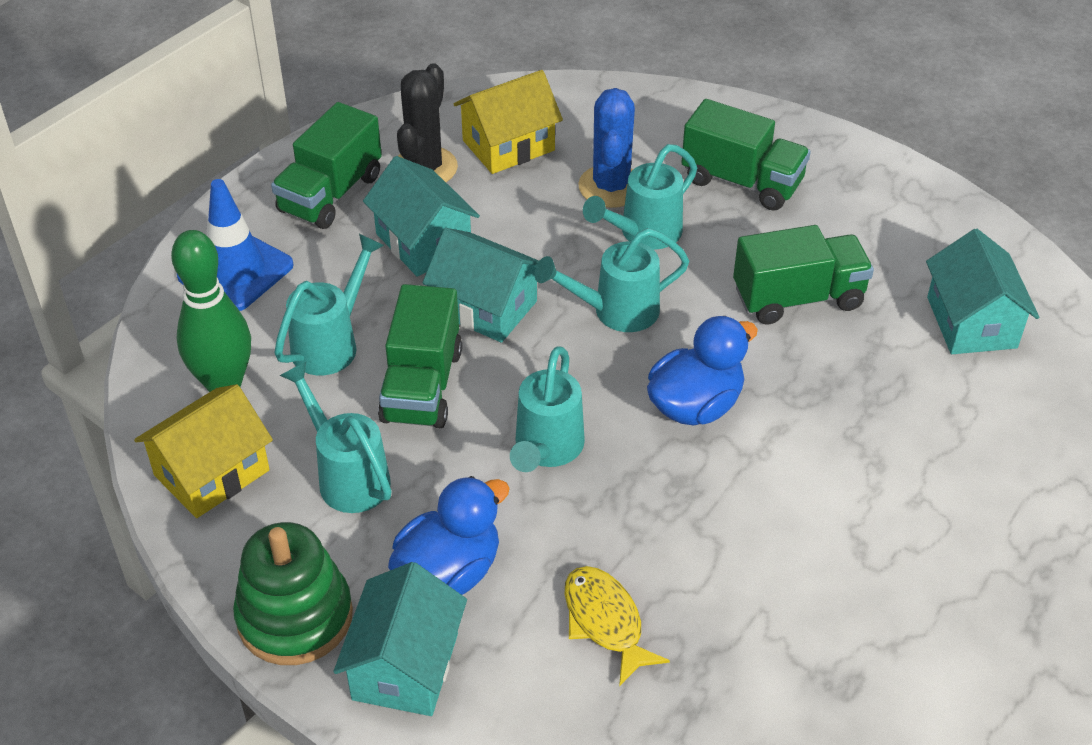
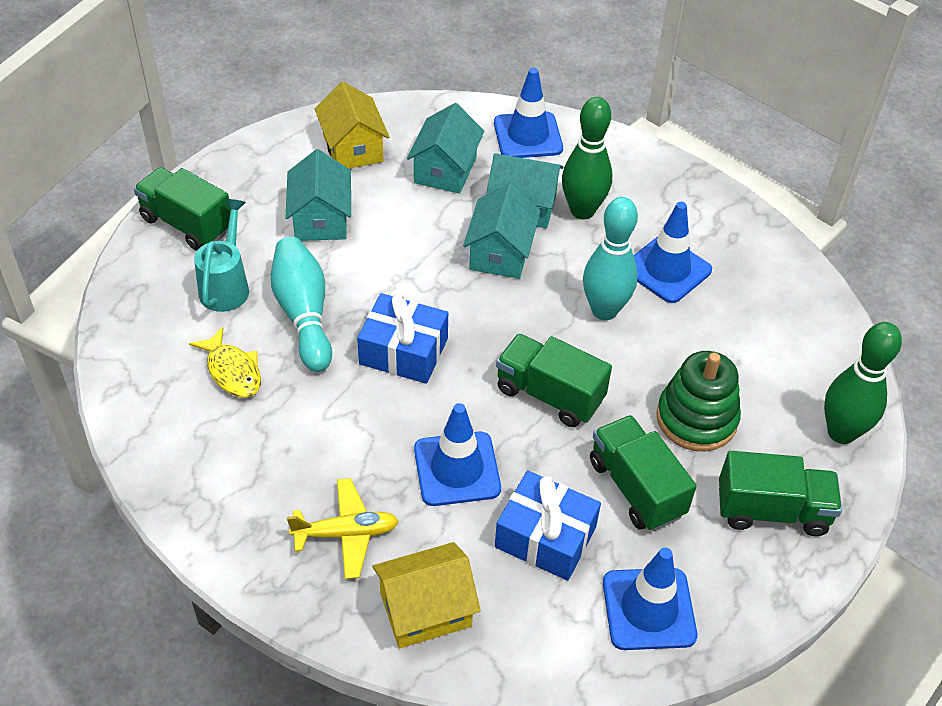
black cactus: [397,63,458,182] = 1 -> none = 0
blue cactus: [578,88,635,208] = 1 -> none = 0
blue duck: [388,476,510,595] [647,316,758,426] = 2 -> none = 0
blue gift: none = 0 -> [357,293,448,384] [495,470,601,581] = 2
blue traffic cone: [177,179,294,311] = 1 -> [414,403,501,506] [494,68,563,158] [603,548,697,650] [633,202,712,303] = 4
green bowling pin: [171,230,251,392] = 1 -> [562,97,612,220] [824,322,902,444] = 2
turquoise bowling pin: none = 0 -> [271,237,332,372] [583,197,638,320] = 2
turquoise watering can: [274,234,384,375] [280,362,392,513] [510,347,585,472] [534,228,689,332] [583,144,697,249] = 5 -> [194,199,249,312] = 1
yellow plane: none = 0 -> [287,478,399,579] = 1

